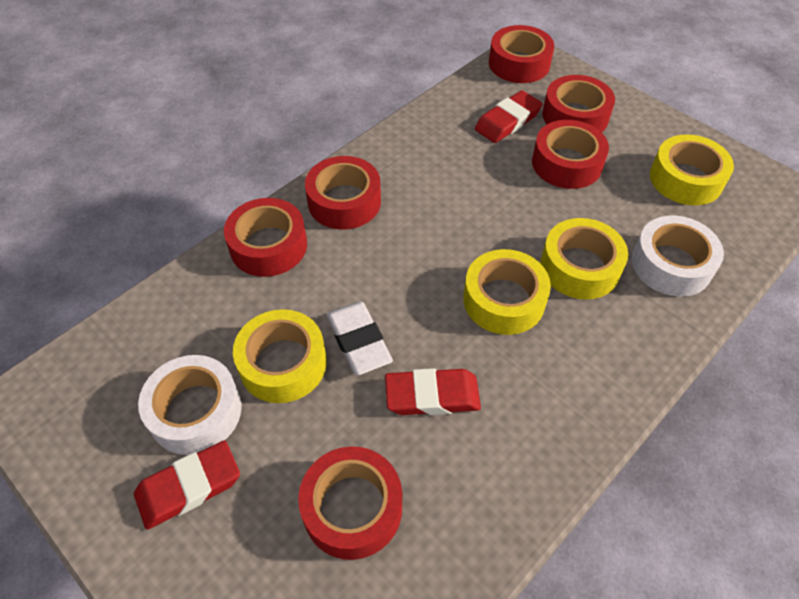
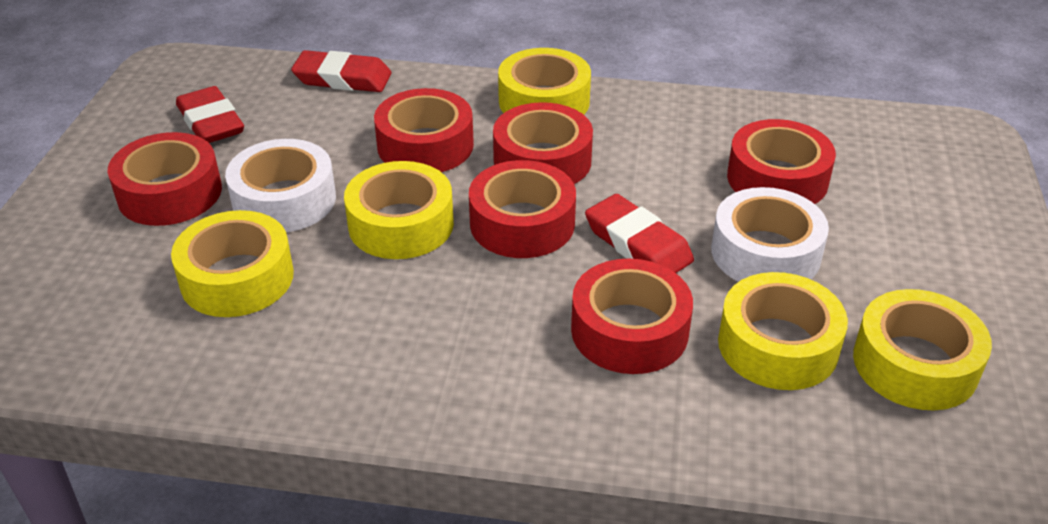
white eraser: [327,302,393,375] = 1 -> none = 0
yellow tape: [233,309,327,403] [463,249,551,335] [541,218,628,300] [650,134,734,206] = 4 -> [171,210,294,317] [344,161,454,259] [498,48,591,115] [718,272,848,390] [853,289,992,410] = 5

